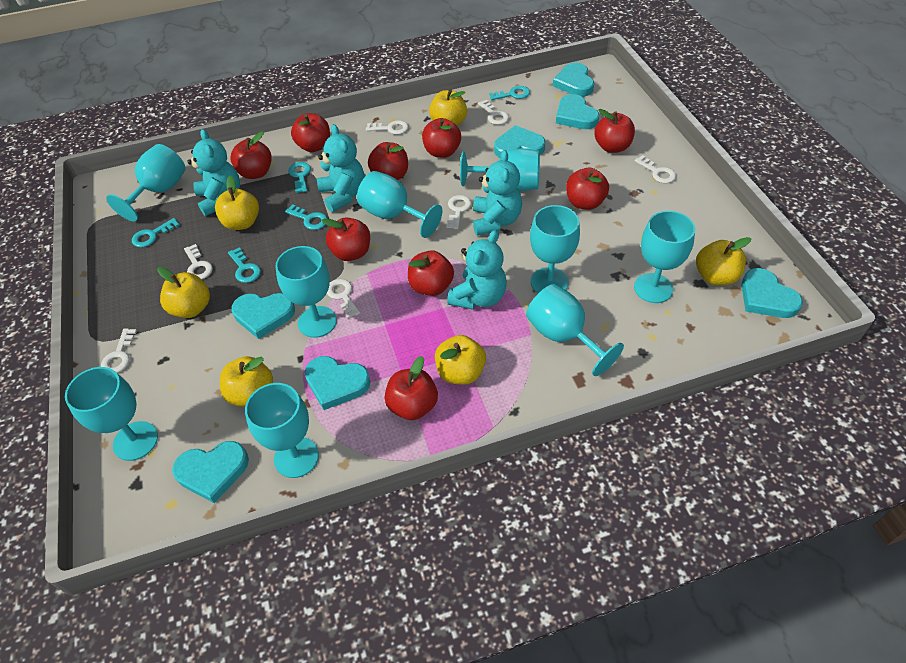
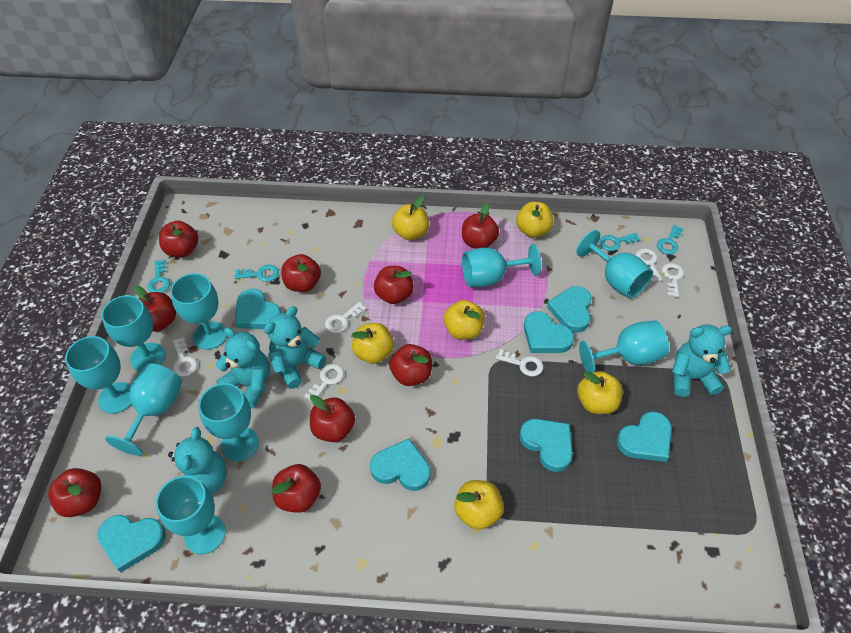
turquoise key: [132,218,179,247] [228,247,261,283] [285,204,328,230] [288,162,311,193] [489,86,530,100] = 5 -> [148,260,170,293] [235,264,279,282] [599,233,640,251] [657,225,684,255] = 4
white key: [101,328,137,373] [184,244,213,279] [327,279,360,318] [366,120,409,135] [446,195,472,229] [478,100,509,125] [635,155,676,183] = 7 -> [173,337,198,377] [304,364,344,402] [325,302,366,333] [496,349,543,377] [636,248,662,282] [662,263,684,298] = 6

